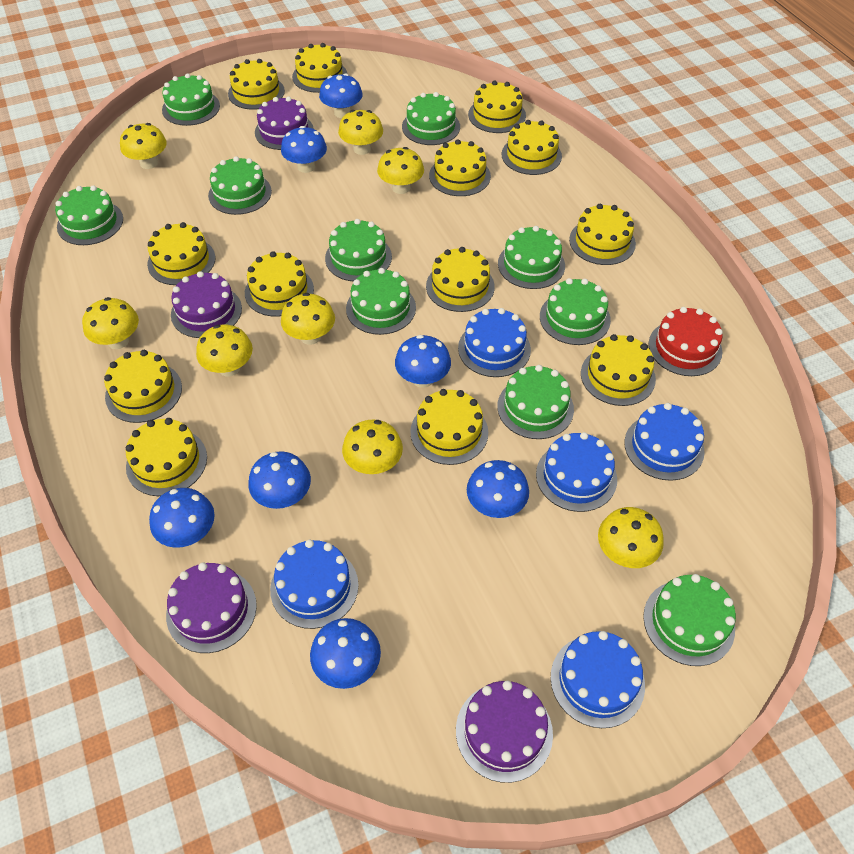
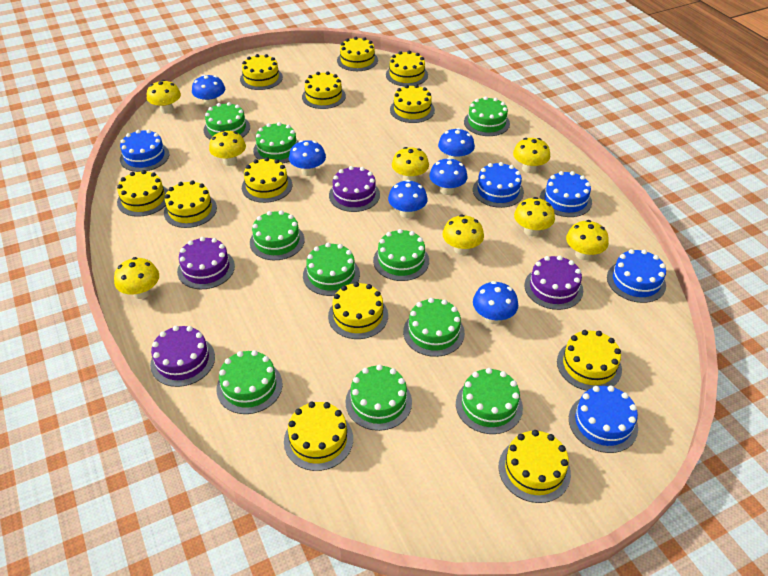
blue mushroom: [149,488,215,548] [248,451,311,509] [281,126,327,173] [310,618,381,689] [319,73,363,118] [395,335,451,388] [467,460,529,518] = 7 -> [192,75,225,107] [289,140,326,176] [388,180,428,218] [429,158,468,195] [438,128,475,162] [473,281,518,324] = 6
red cake: [649,307,723,376] = 1 -> none = 0
yellow cake: [104,350,182,423] [126,418,207,496] [147,222,215,285] [228,59,285,110] [245,251,314,317] [292,43,347,93] [410,389,488,465] [426,247,495,312] [429,139,491,196] [468,81,526,133] [502,120,562,175] [569,204,636,265] [581,334,656,406] = 13 -> [117,170,168,217] [164,180,217,228] [240,54,283,90] [242,157,292,203] [284,402,353,471] [302,71,346,109] [328,282,388,339] [337,37,378,71] [386,51,428,86] [390,84,435,123] [499,430,571,503] [557,330,622,391] = 12

